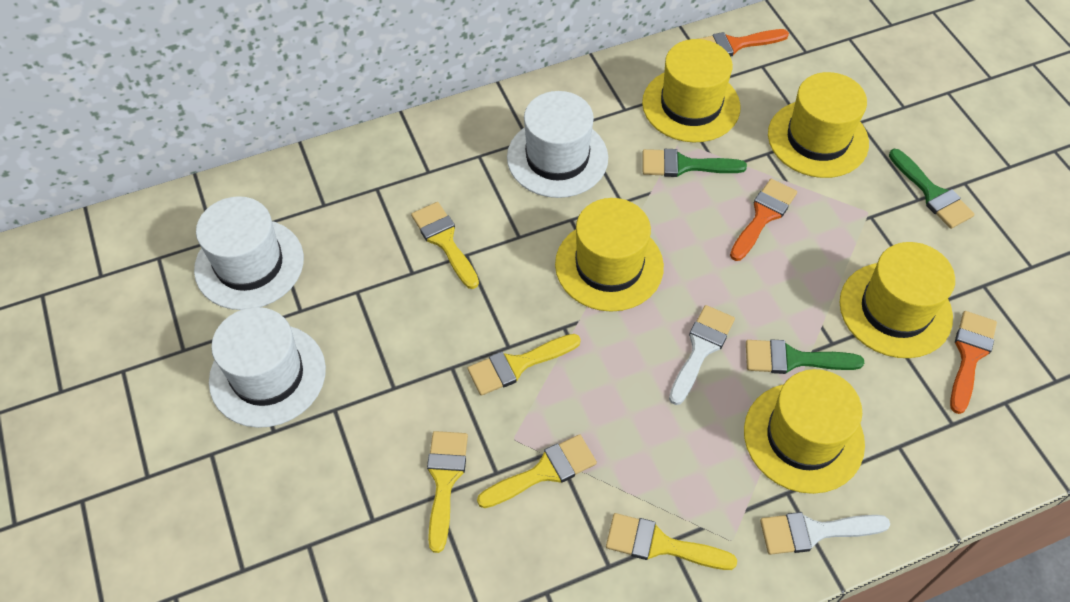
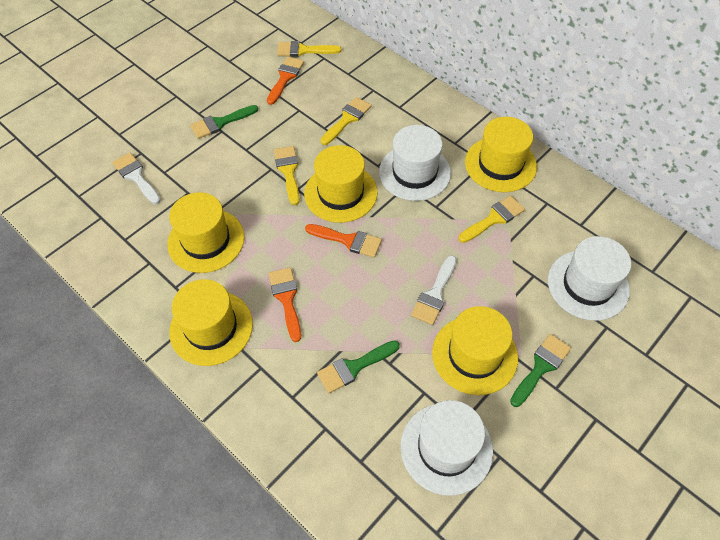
yellow brush: [411,202,479,289] [427,431,468,553] [468,334,581,396] [477,434,597,508] [606,513,737,570] = 5 -> [274,146,300,205] [277,41,341,57] [321,97,371,145] [458,196,525,243] = 4

